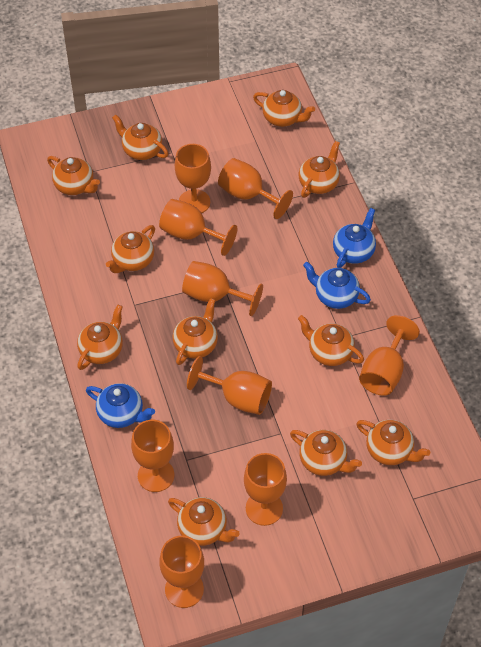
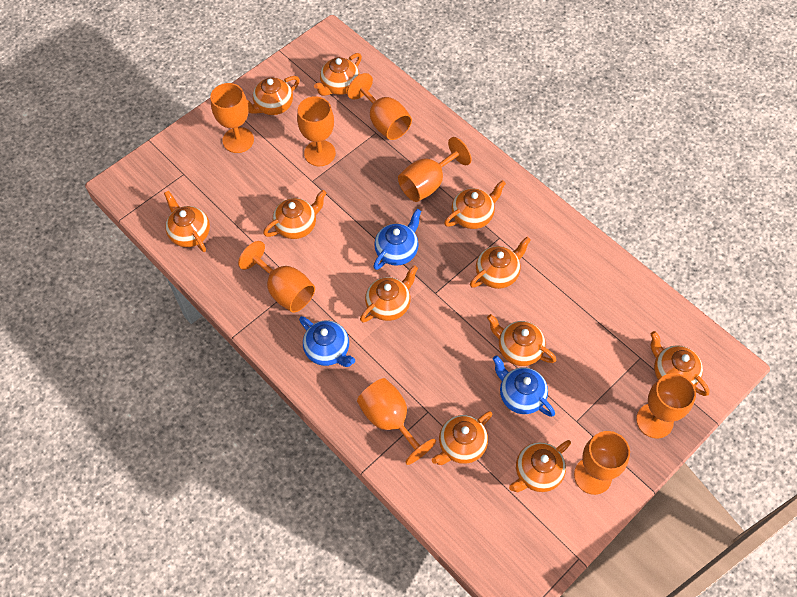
orange goblet: [131,420,174,492] [159,199,237,256] [159,536,204,608] [175,144,211,213] [182,261,263,316] [187,356,272,415] [218,158,293,219] [244,453,287,526] [359,315,420,396] = 9 -> [210,83,254,153] [238,241,315,313] [297,96,336,166] [347,73,412,140] [357,378,436,465] [398,137,472,202] [574,431,630,495] [636,373,696,439] = 8

